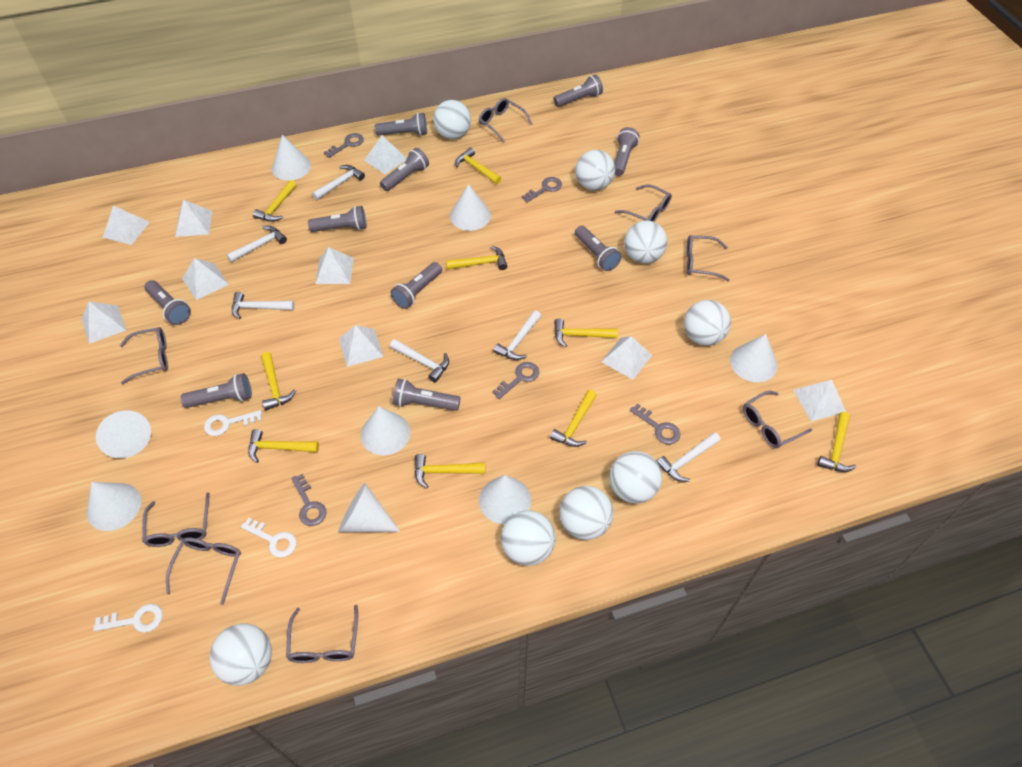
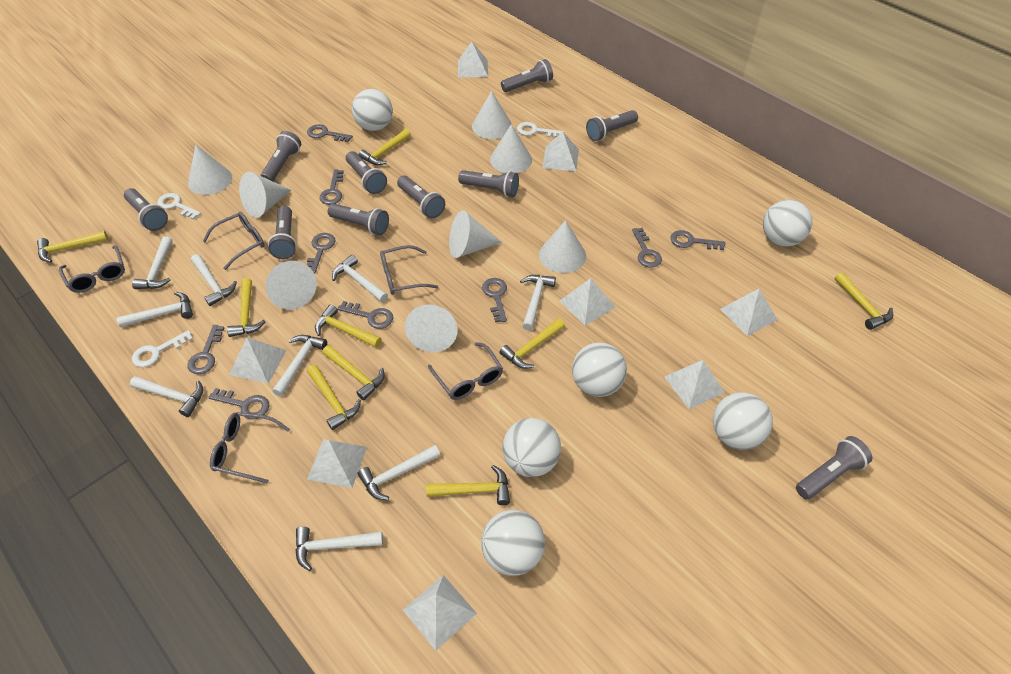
grey glasses: [120,327,168,384] [142,492,210,547] [166,537,241,605] [286,605,358,663] [479,98,532,143] [615,184,672,222] [686,235,730,281] [743,391,812,448] = 8 -> [59,245,125,293] [203,212,264,270] [210,412,290,484] [380,245,438,295] [428,342,503,400] = 5
grey key: [291,474,326,526] [324,133,364,158] [492,362,539,399] [522,177,562,203] [630,403,680,444] = 5 -> [187,325,225,374] [208,388,269,419] [307,124,353,142] [307,233,336,273] [320,170,344,205] [338,301,393,329] [482,278,507,322] [632,228,662,268] [670,230,725,250] = 9
white ball: [210,623,272,686] [433,100,471,139] [501,511,556,566] [560,486,613,540] [575,150,615,191] [609,451,662,503] [624,220,667,264] [684,300,731,346] = 8 -> [352,89,393,131] [481,510,545,576] [502,418,561,477] [572,342,627,397] [713,392,773,450] [763,199,812,247] = 6
white hammer: [227,226,287,263] [232,292,295,319] [312,165,365,200] [390,339,449,382] [493,310,541,360] [657,432,721,482] = 6 -> [117,292,193,328] [130,376,203,417] [132,236,173,289] [191,254,237,306] [272,335,327,397] [295,527,383,571] [332,255,388,302] [358,445,440,500] [520,275,556,330] = 9
white pyramid: [82,302,126,344] [103,206,150,245] [175,200,212,237] [182,258,229,300] [315,247,354,284] [339,325,383,367] [364,136,407,174] [601,336,652,380] [793,379,846,421] = 9 -> [229,337,287,384] [307,439,367,488] [403,575,477,650] [458,42,488,77] [542,132,579,171] [560,278,615,326] [664,360,725,409] [720,289,778,336] = 8

